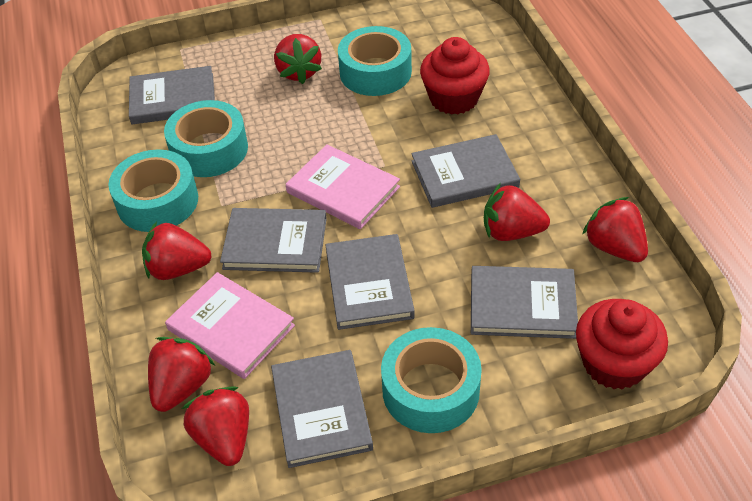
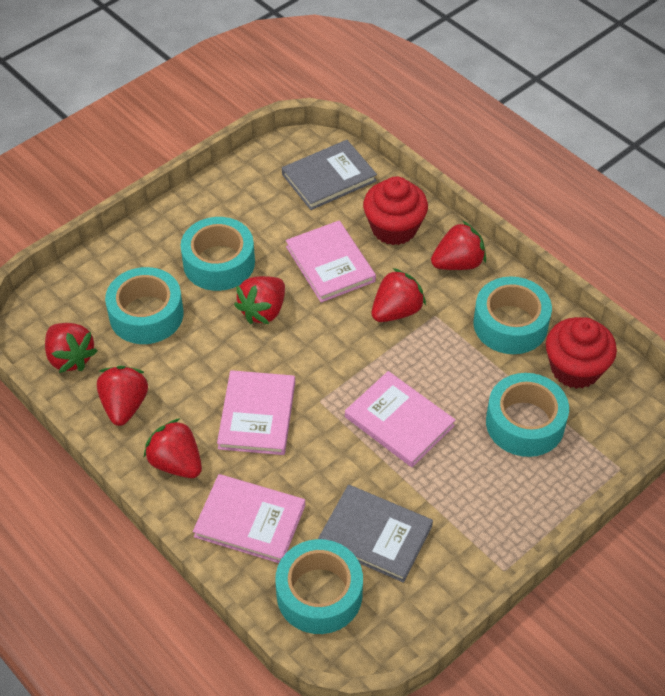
grey book: [129,66,215,124] [220,208,327,273] [271,350,373,468] [325,234,415,330] [411,134,520,208] [471,266,578,339] = 6 -> [282,140,377,210] [318,485,433,583] = 2
pink book: [165,272,295,379] [286,144,400,229] = 2 -> [193,474,305,563] [217,370,295,455] [286,221,376,303] [345,371,455,467] = 4
turquoise tape: [108,149,198,232] [164,100,248,177] [338,26,412,96] [381,327,482,433] = 4 -> [105,267,184,344] [181,217,255,291] [275,539,363,634] [474,276,552,354] [486,373,569,457] = 5

